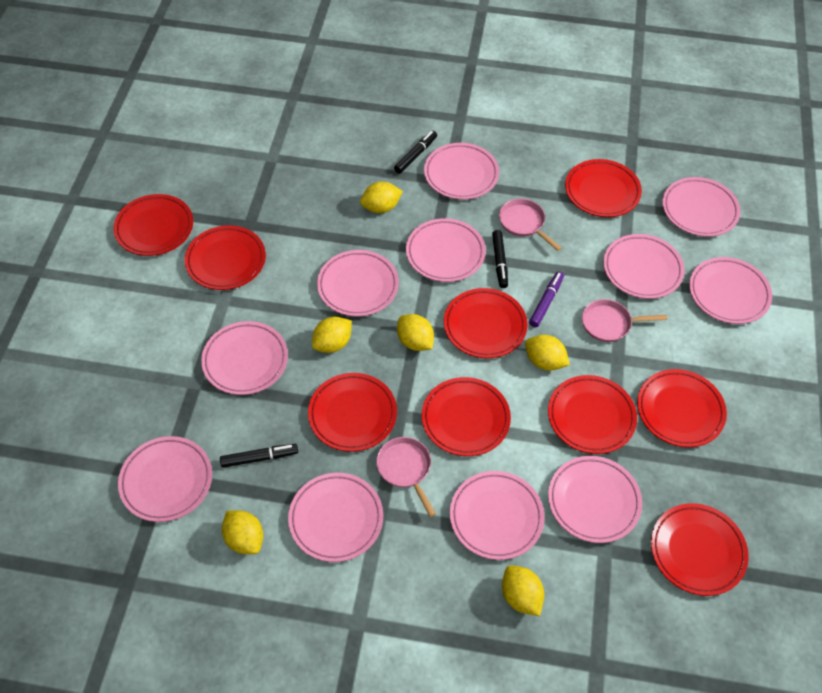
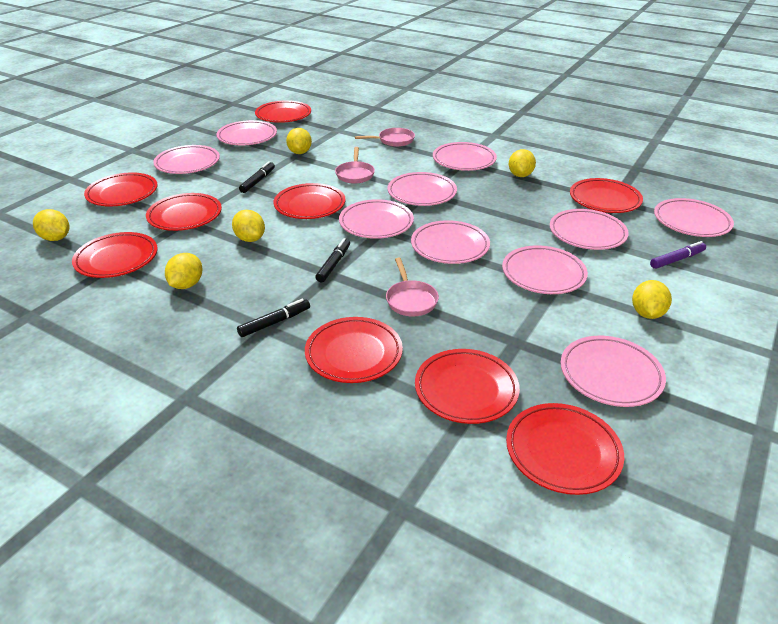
pink plate: [118,436,212,522] [201,321,288,395] [288,473,383,562] [317,250,399,316] [406,218,486,282] [424,143,499,200] [450,471,545,560] [548,456,642,543] [603,234,685,299] [662,177,741,237] [689,257,772,324] = 11 -> [153,145,220,174] [216,120,277,145] [339,199,414,239] [387,172,457,206] [411,220,490,264] [433,142,497,171] [502,245,588,294] [550,209,629,250] [560,336,666,407] [654,198,734,237] = 10

